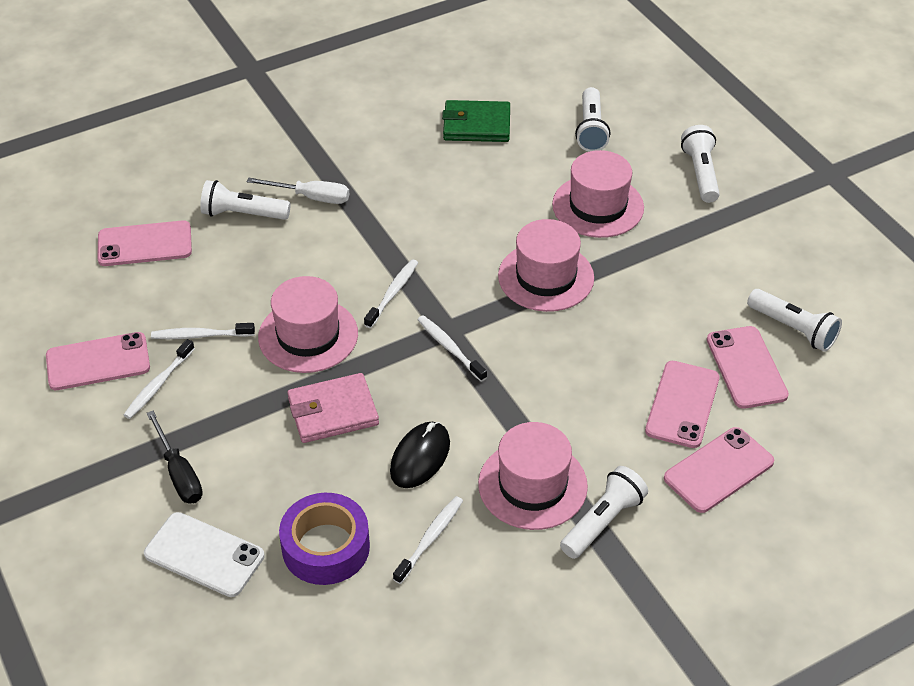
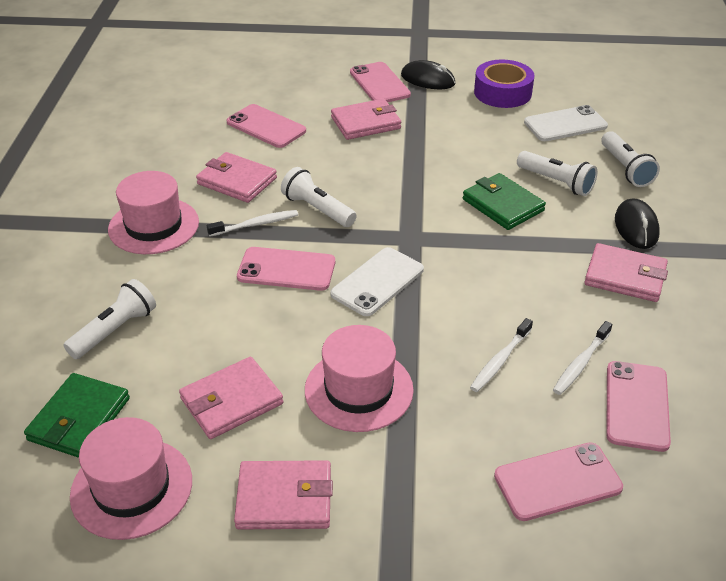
black mouse: [390,422,450,488] = 1 -> [401,60,456,89] [615,199,660,249] = 2
black screwdriver: [147,411,203,504] = 1 -> none = 0
green wallet: [442,100,510,142] = 1 -> [24,373,130,458] [463,173,546,230] = 2
pink hat: [258,276,358,373] [478,422,588,530] [498,219,594,312] [552,150,644,238] = 4 -> [70,417,192,540] [108,171,199,254] [305,325,414,432] = 3
pink wallet: [287,373,379,443] = 1 -> [179,357,283,439] [196,152,277,203] [234,460,333,529] [331,99,401,140] [584,243,668,302] = 5
white flashlight: [200,180,291,220] [560,466,648,559] [575,87,610,152] [681,125,720,203] [747,289,842,352] = 5 -> [63,279,156,359] [281,167,357,227] [517,151,597,196] [601,131,660,187] = 4
white phone: [144,512,264,597] = 1 -> [330,247,424,316] [524,105,608,141] = 2
white screwdriver: [247,177,349,204] = 1 -> none = 0
white toothbrush: [124,339,195,419] [151,323,255,339] [364,259,418,328] [393,496,463,584] [417,315,487,382] = 5 -> [207,210,298,236] [470,318,533,392] [553,321,612,395] = 3

